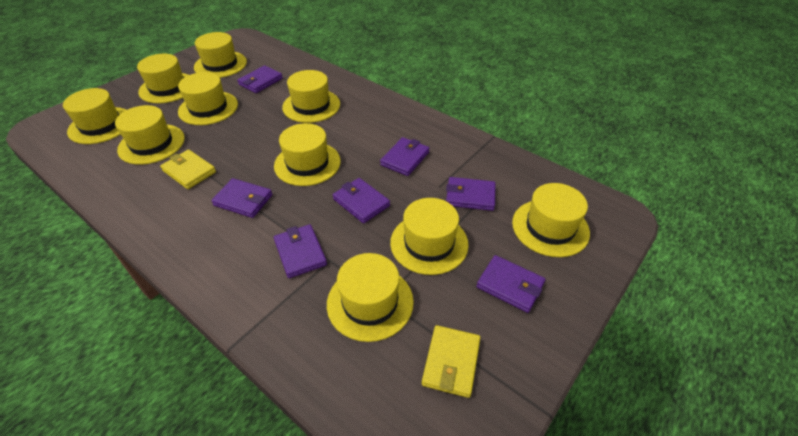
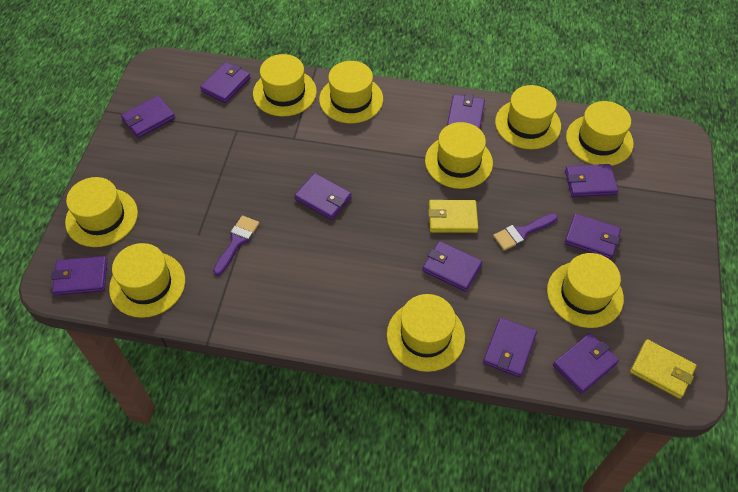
purple brush: none = 0 -> [213,216,259,276] [493,213,558,251] = 2
purple wallet: [211,178,273,218] [237,65,283,93] [274,224,327,278] [333,178,390,224] [380,137,430,176] [446,177,496,211] [476,255,545,313] = 7 -> [51,256,108,295] [121,96,175,138] [200,62,251,103] [294,173,352,220] [422,241,482,292] [447,94,485,129] [483,318,537,378] [553,333,619,394] [564,213,621,259] [565,164,618,197] = 10
yellow hat: [63,88,126,144] [115,105,185,165] [137,54,188,103] [178,72,238,125] [194,32,247,78] [274,123,341,186] [282,70,340,123] [327,253,414,342] [390,198,469,275] [512,183,590,257] = 10 -> [65,177,138,247] [109,243,185,318] [253,54,317,117] [319,61,383,123] [387,294,465,372] [425,122,493,189] [495,85,561,149] [547,253,624,328] [566,101,634,166] = 9

